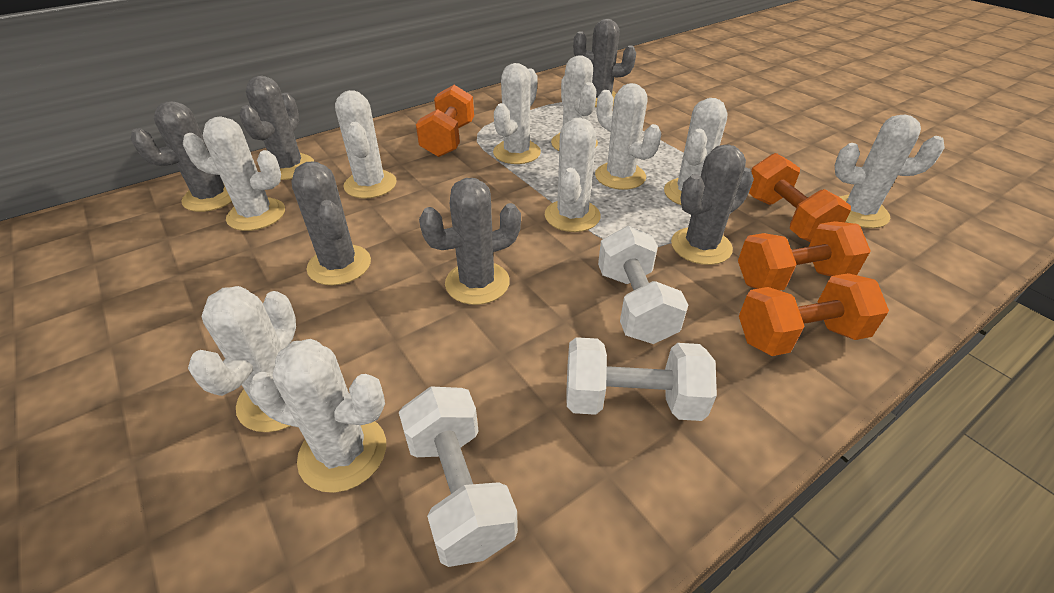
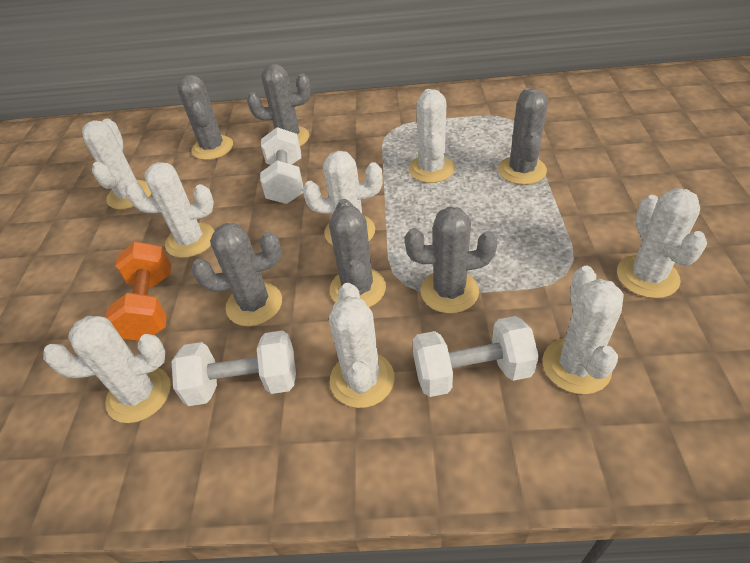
orange dumbbell: [416,85,474,157] [738,221,871,291] [739,273,889,356] [749,153,851,242] = 4 -> [106,242,171,341] = 1
white cactus: [183,116,285,231] [188,286,296,432] [249,339,386,493] [335,90,397,199] [493,63,541,164] [545,118,601,232] [551,55,598,151] [595,83,661,190] [664,98,728,205] [835,114,945,228] = 10 -> [43,316,171,423] [82,118,151,210] [125,162,214,258] [303,151,383,246] [329,283,395,408] [408,89,455,183] [542,266,624,394] [617,188,707,298] = 8

